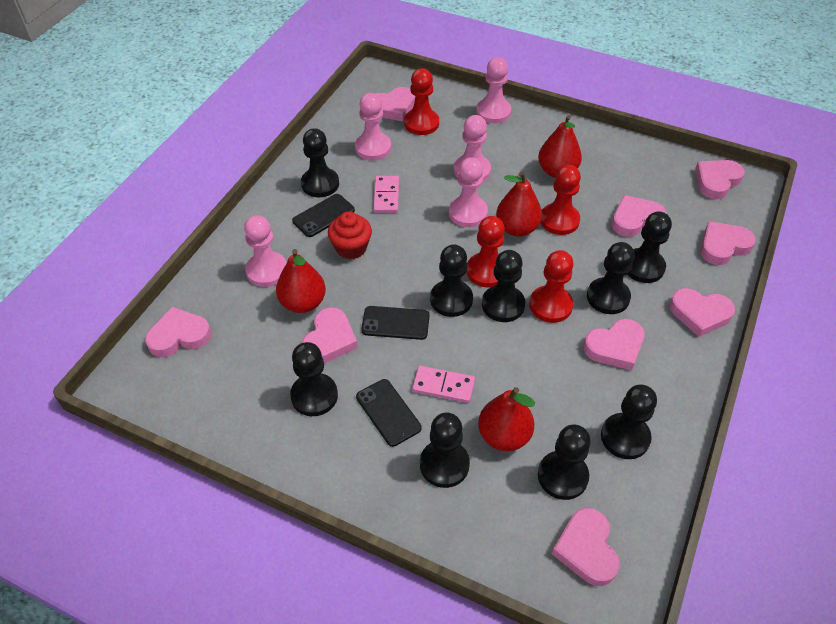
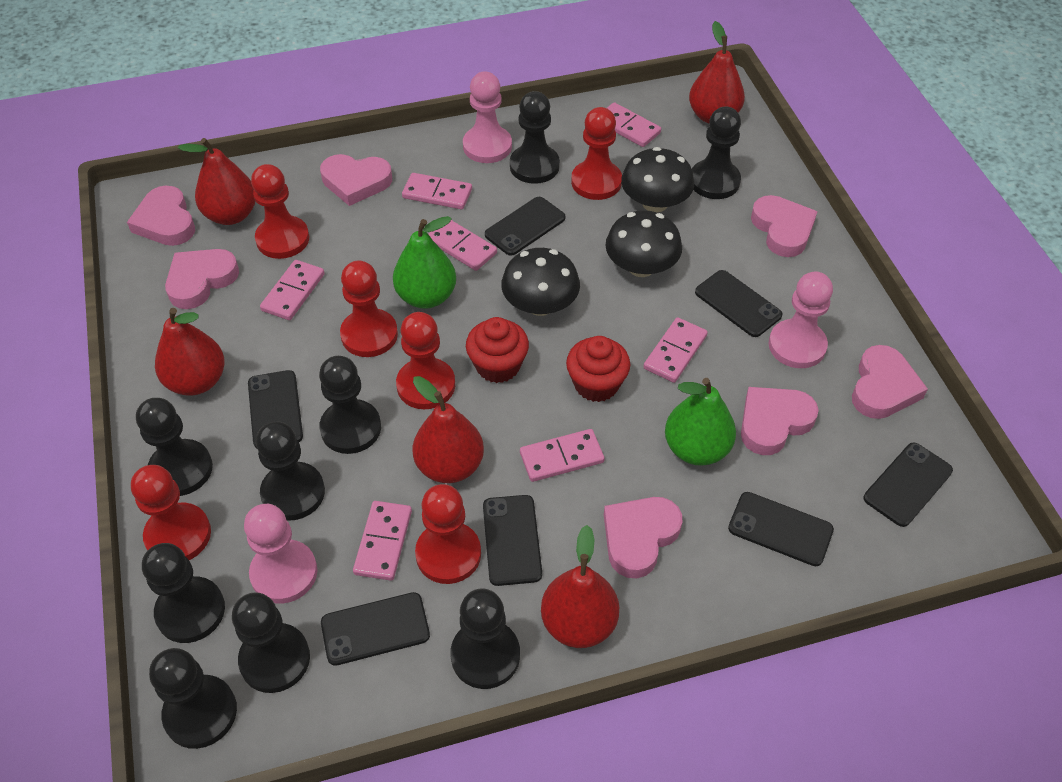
black mushroom: none = 0 -> [501,248,580,316] [605,210,682,277] [621,147,694,212] = 3
black phone: [292,194,355,237] [356,379,422,447] [361,306,430,340] = 3 -> [248,370,303,449] [321,592,430,666] [483,495,542,586] [485,197,565,256] [695,270,782,337] [728,492,834,566] [864,442,953,527] = 7
green pear: none = 0 -> [393,216,456,309] [665,378,736,466] = 2
pink domino: [373,176,399,213] [412,366,475,403] = 2 -> [260,260,325,320] [353,501,412,581] [402,173,472,209] [429,220,497,271] [520,429,605,482] [607,102,661,147] [643,317,708,383] = 7
pink heart: [145,307,211,357] [302,307,358,363] [376,87,415,121] [552,508,620,586] [583,319,645,370] [612,195,666,237] [669,288,735,337] [695,160,745,199] [700,221,756,265] = 9 -> [127,185,195,246] [165,249,239,309] [320,154,392,206] [604,497,682,578] [741,387,819,455] [751,195,818,257] [852,345,928,419] = 7
pink pawn: [244,215,287,287] [355,93,391,160] [449,157,488,227] [454,115,491,181] [476,57,511,123] = 5 -> [244,504,317,603] [463,72,512,163] [768,272,833,368] = 3
red cupcake: [328,212,372,259] = 1 -> [466,317,529,383] [566,336,630,402] = 2
red pawn: [404,68,439,135] [466,216,505,288] [529,250,574,323] [541,165,581,235] = 4 -> [131,465,211,560] [251,164,309,259] [340,261,398,357] [396,312,455,409] [415,484,481,584] [571,107,622,200] = 6
red pear: [276,249,326,313] [478,387,535,451] [496,172,542,237] [538,115,582,178] = 4 -> [155,308,225,396] [178,138,255,225] [413,376,484,483] [541,525,619,648] [689,21,745,123] = 5

